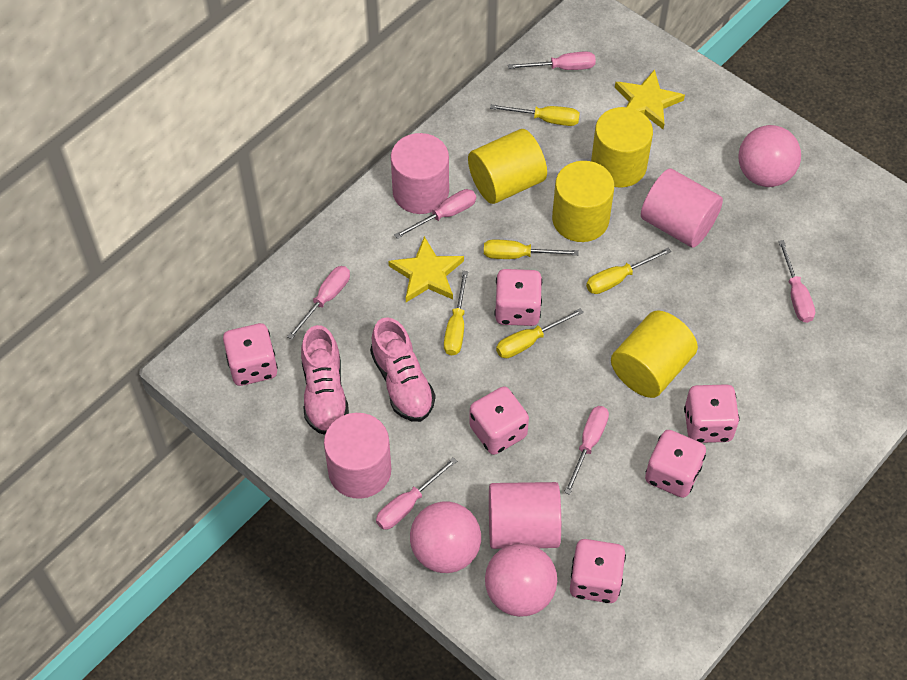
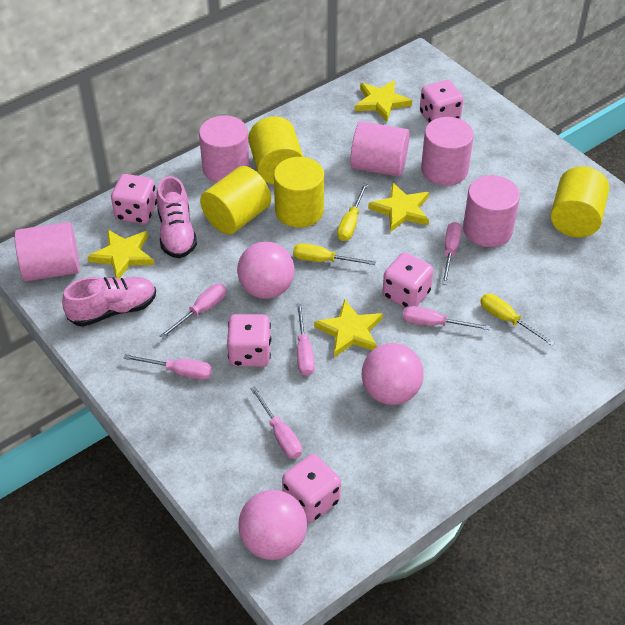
pink cylinder: [324,413,391,499] [391,133,449,214] [489,482,561,549] [641,168,723,247] = 4 -> [15,222,80,281] [199,116,250,183] [350,121,409,177] [421,117,474,186] [463,175,520,247] = 5
pink dice: [223,323,278,386] [469,386,529,455] [494,269,542,326] [570,539,626,603] [645,430,706,498] [684,384,739,443] = 6 -> [111,174,157,224] [227,314,271,367] [282,454,341,523] [382,252,434,308] [420,80,464,123] = 5
yellow screwdriver: [444,271,468,355] [484,240,579,259] [490,104,580,126] [496,308,583,358] [586,248,671,294] = 5 -> [293,243,376,265] [337,183,368,241] [480,294,555,346] = 3
yellow star: [388,236,464,302] [615,69,685,129] = 2 -> [88,229,154,279] [314,299,383,357] [355,80,412,121] [368,182,429,232] = 4

